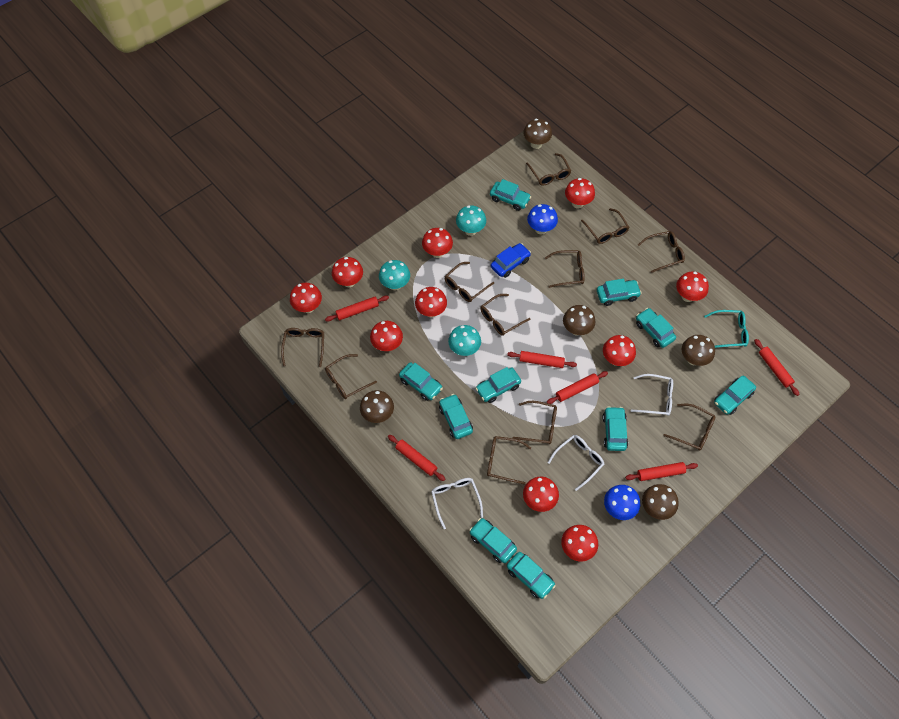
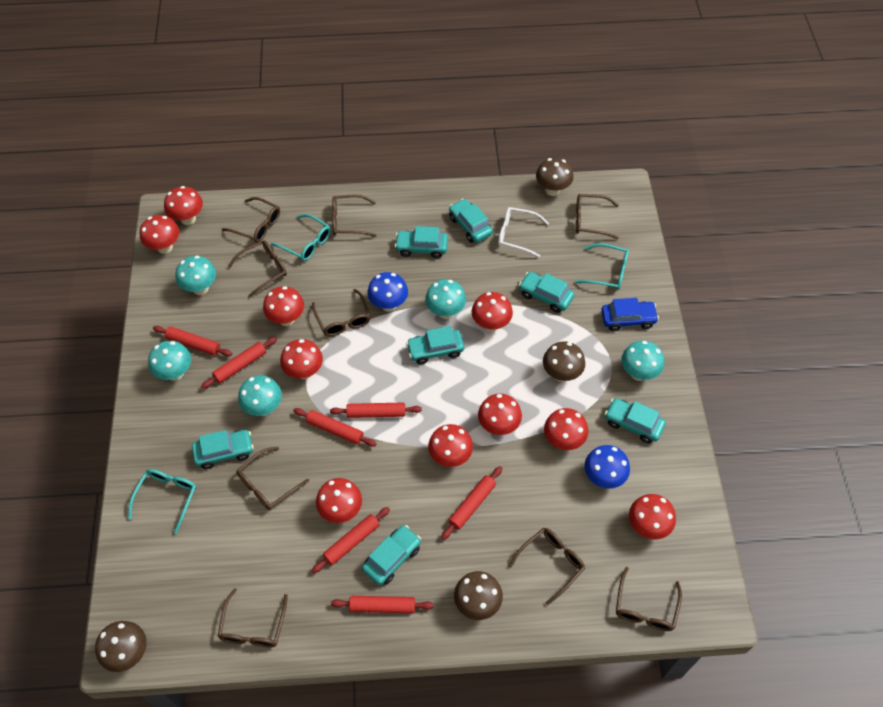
brown glasses: [281,328,324,367] [325,354,377,399] [445,262,494,302] [480,294,531,336] [487,436,531,485] [513,401,557,444] [526,153,571,186] [545,250,585,288] [581,208,629,244] [638,231,685,273] [663,404,715,451] = 11 -> [218,588,288,647] [222,197,280,243] [228,240,287,298] [237,447,309,510] [312,289,370,336] [332,194,377,237] [509,528,585,605] [576,194,619,239] [616,567,682,631] = 9
brown mushroom: [360,390,394,423] [523,119,552,149] [563,305,596,336] [642,484,679,520] [682,335,715,366] = 5 -> [95,621,147,672] [454,571,503,620] [536,158,574,196] [543,341,585,382] = 4
red rolling pin: [325,295,389,322] [388,435,445,481] [507,351,577,368] [547,371,608,404] [625,462,698,481] [754,339,800,396] = 6 -> [153,326,232,357] [201,337,277,389] [293,408,377,447] [311,507,390,573] [330,402,422,418] [331,596,434,613] [441,466,502,540] = 7
turquoise car: [399,362,443,401] [439,394,473,439] [469,518,517,563] [475,367,521,403] [490,179,531,211] [507,552,556,599] [597,278,642,306] [602,406,628,451] [636,308,676,348] [714,376,756,415] = 10 -> [192,430,254,469] [362,525,421,585] [395,226,448,258] [406,326,464,364] [449,199,493,243] [519,272,574,313] [605,398,666,443] = 7
turquoise glasses: [704,310,749,348] = 1 -> [128,469,196,534] [271,214,331,261] [575,243,629,290] = 3
turquoise mushroom: [379,260,410,290] [448,325,481,356] [456,205,486,236] = 3 -> [148,341,191,381] [175,255,216,295] [238,375,282,416] [425,279,466,319] [621,341,664,381] = 5
white glasses: [431,478,483,529] [547,435,605,491] [631,374,673,416] = 3 -> [498,207,549,257] = 1

